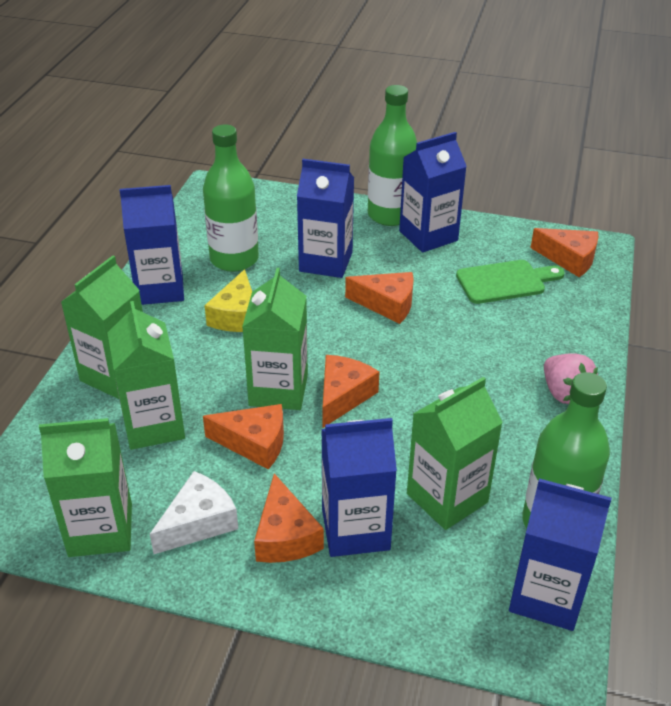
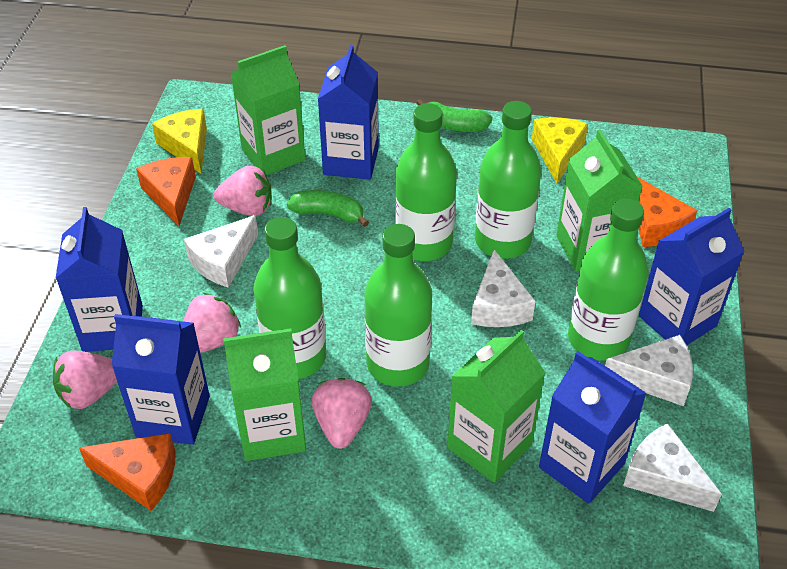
green banana: none = 0 -> [287,190,369,227] [417,99,492,132] = 2
green bottle: [203,124,259,272] [368,85,417,226] [522,372,610,529] = 3 -> [253,217,326,379] [364,224,432,387] [395,103,457,261] [475,101,541,259] [568,199,648,361] = 5
green carton: [39,418,132,557] [61,256,143,399] [107,301,185,450] [242,268,308,410] [407,377,503,530] = 5 -> [223,328,306,461] [231,45,305,175] [447,330,545,483] [556,129,642,272] = 4
green cutting board: [456,260,565,304] = 1 -> none = 0
orange cheese: [203,404,284,470] [254,473,324,563] [322,355,379,428] [345,272,414,324] [531,228,599,277] = 5 -> [79,433,176,511] [136,157,196,226] [637,177,697,247] = 3
pink strawberry: [544,353,598,404] = 1 -> [53,351,117,409] [183,293,241,353] [214,166,272,216] [312,378,372,449] = 4
white cheese: [150,471,238,554] = 1 -> [184,215,258,288] [471,250,536,327] [605,335,693,406] [623,423,722,512] = 4
yellow cheese: [204,269,252,332] = 1 -> [152,109,207,174] [532,117,588,183] = 2

